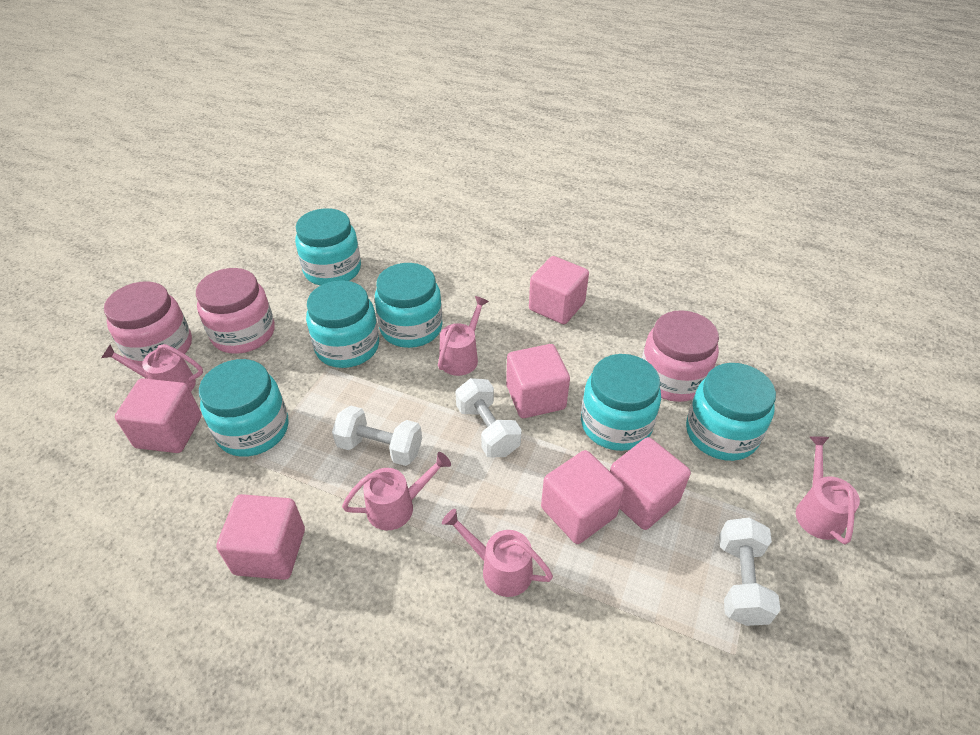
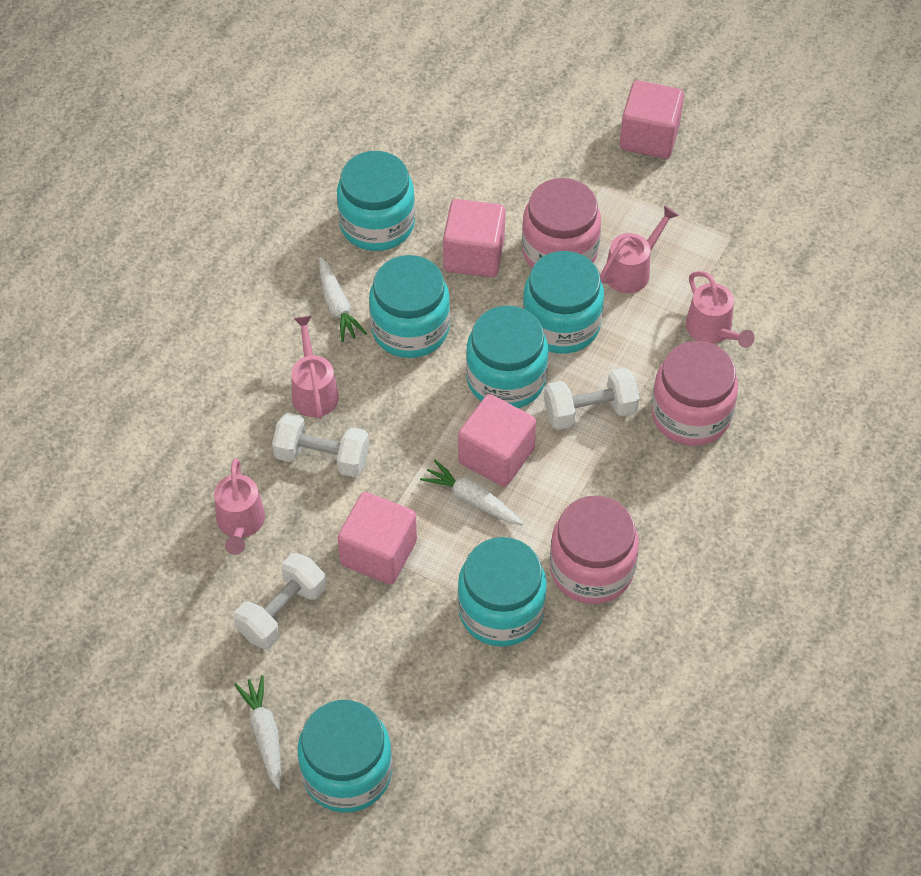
pink cube: [115,378,202,453] [216,494,305,580] [506,344,570,418] [529,256,589,324] [541,450,624,544] [610,437,691,530] = 6 -> [338,492,417,585] [443,199,505,278] [458,394,536,487] [620,80,684,159] = 4
pink watering can: [102,344,203,391] [342,452,451,531] [438,296,489,376] [442,509,553,597] [796,436,860,544] = 5 -> [214,458,265,555] [291,316,339,418] [600,205,679,293] [686,271,755,348] = 4
white carrot: none = 0 -> [234,675,281,790] [319,257,367,342] [420,460,524,525] = 3

